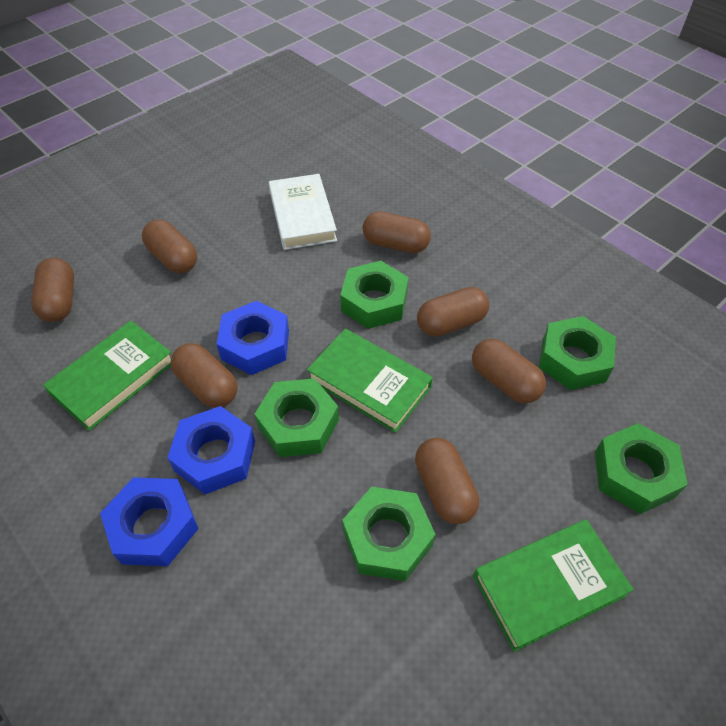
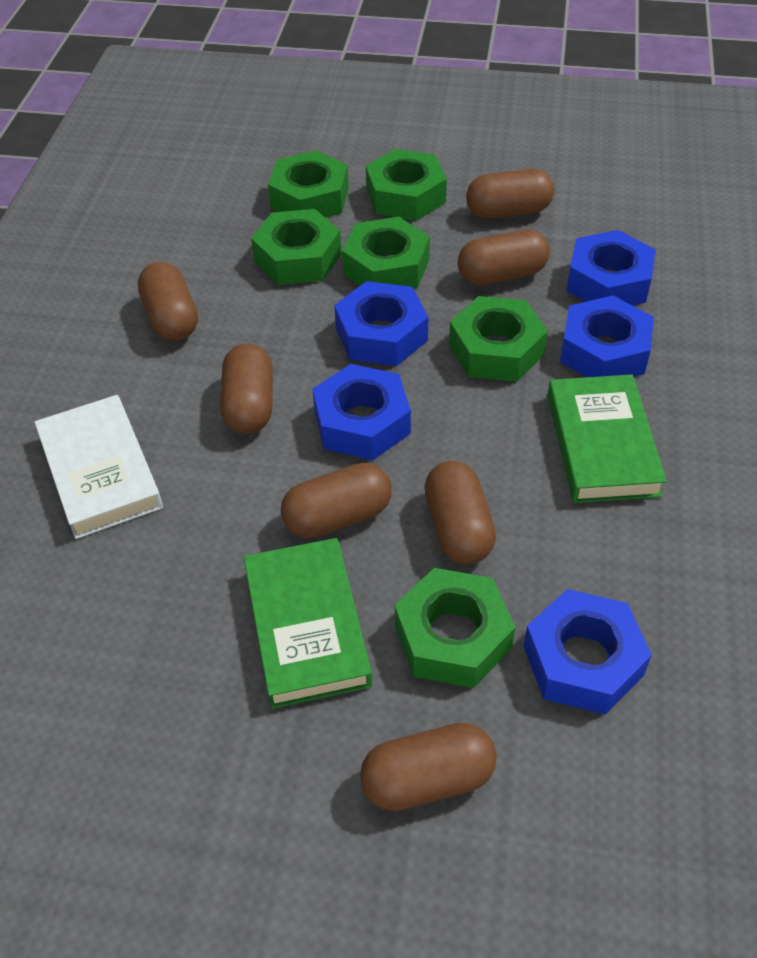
blue nut: [100,477,199,566] [168,406,255,494] [217,301,289,375] = 3 -> [313,364,411,460] [334,281,428,366] [524,589,652,715] [560,296,654,377] [567,230,656,306] = 5
green book: [43,321,171,431] [307,329,433,433] [473,519,634,652] = 3 -> [243,538,372,709] [547,374,667,503] = 2
green nut: [255,378,339,457] [340,261,409,329] [342,487,436,581] [539,316,616,390] [595,423,688,514] = 5 -> [251,209,342,285] [268,150,349,218] [342,216,430,289] [366,149,447,221] [395,568,515,688] [449,296,548,382] = 6

